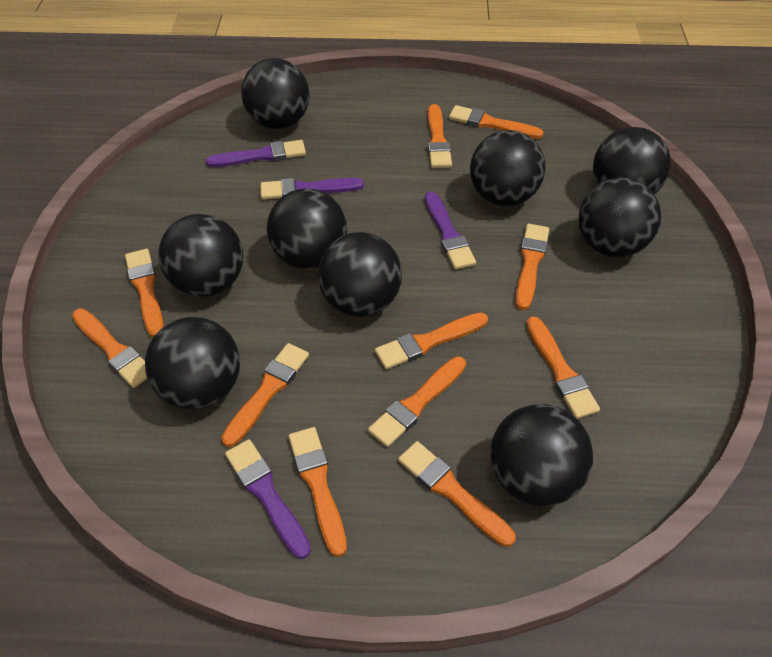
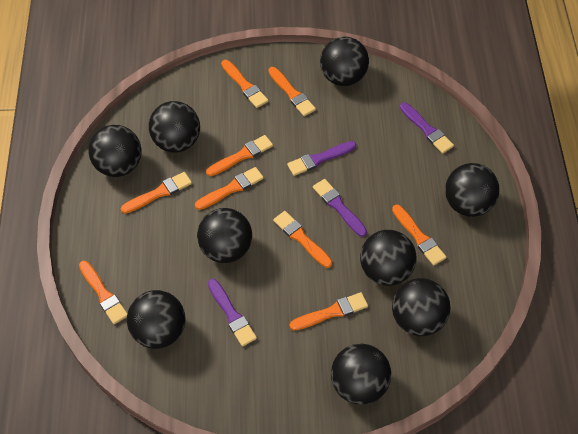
orange brush: [72,308,147,388] [125,249,164,337] [221,343,309,447] [288,427,347,557] [368,356,466,447] [375,312,488,369] [398,441,516,547] [428,104,452,168] [449,105,544,139] [515,224,549,310] [526,316,600,419] = 11 -> [79,261,127,324] [121,172,192,214] [195,167,264,210] [206,135,273,176] [221,60,268,108] [269,67,316,116] [273,211,332,268] [290,292,368,331] [392,204,446,265] = 9

